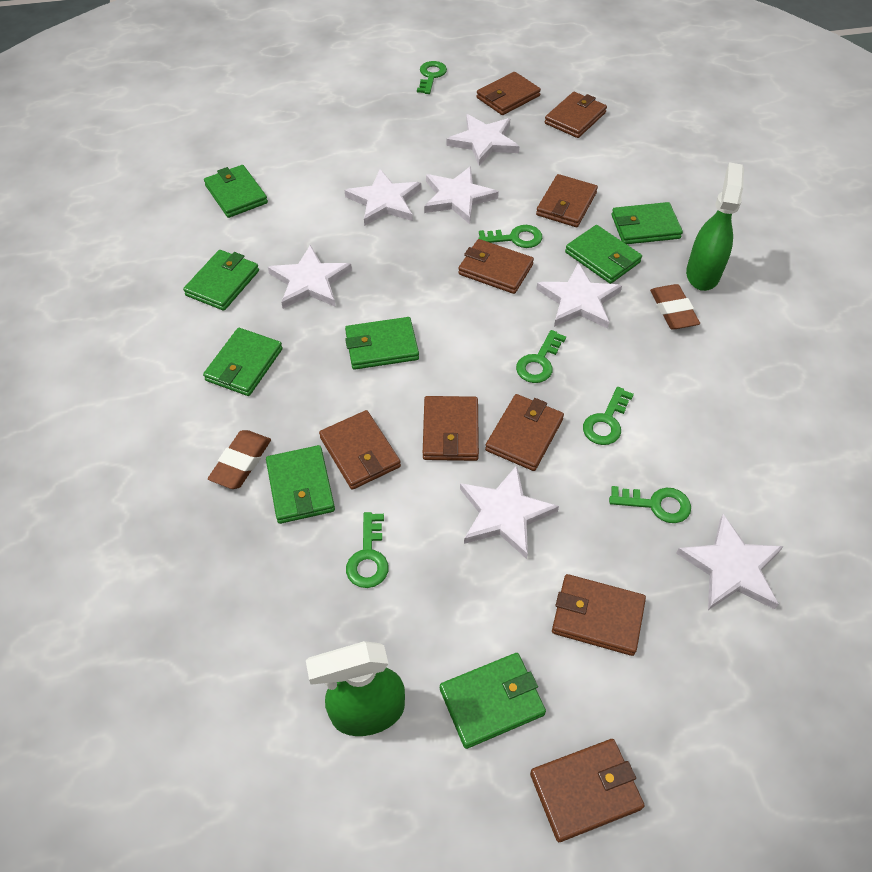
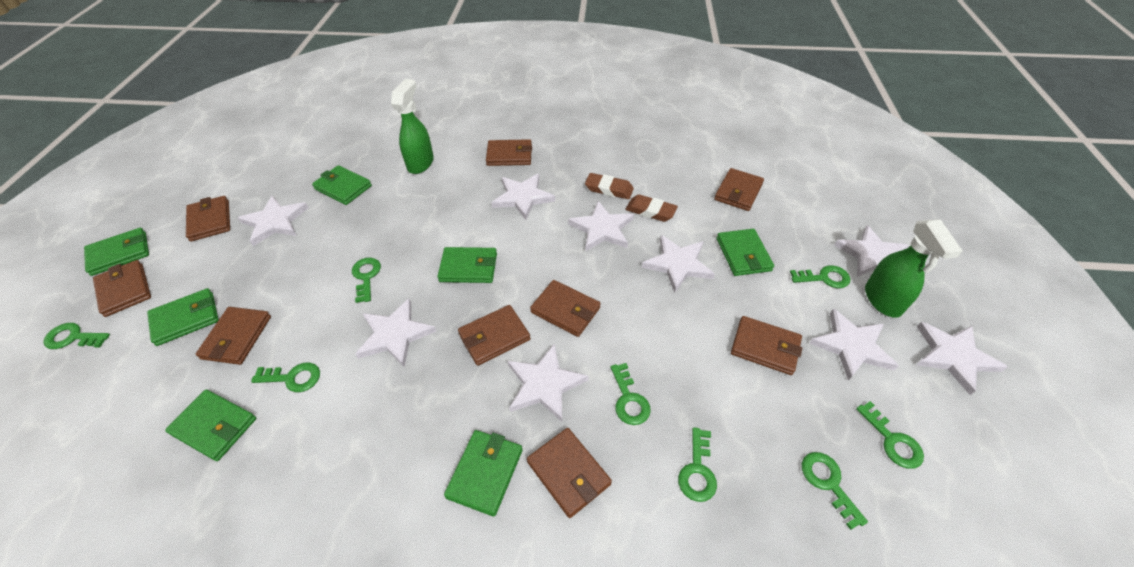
green key: [346,512,388,588] [417,61,447,94] [478,225,542,248] [516,330,566,383] [583,387,634,445] [609,486,691,523] = 6 -> [43,323,110,349] [251,363,320,392] [352,258,381,303] [611,363,651,425] [678,427,717,502] [790,265,851,288] [802,452,868,530] [856,401,924,469] = 8
green wallet: [183,250,259,311] [203,328,283,396] [204,165,268,218] [266,445,335,524] [345,317,419,370] [440,653,546,749] [565,225,642,284] [611,202,683,244] = 8 -> [84,228,149,276] [147,288,219,346] [165,390,256,461] [312,165,372,205] [437,247,497,283] [444,430,523,516] [717,229,774,276] = 7
white star: [268,245,352,309] [345,169,421,226] [424,166,499,224] [446,114,520,166] [460,465,559,559] [536,263,622,329] [676,514,784,610] = 7 -> [238,196,309,246] [355,298,436,367] [491,174,555,220] [508,343,589,422] [568,201,634,252] [642,235,715,293] [809,309,899,381] [834,225,909,277] [916,322,1007,395] = 9

